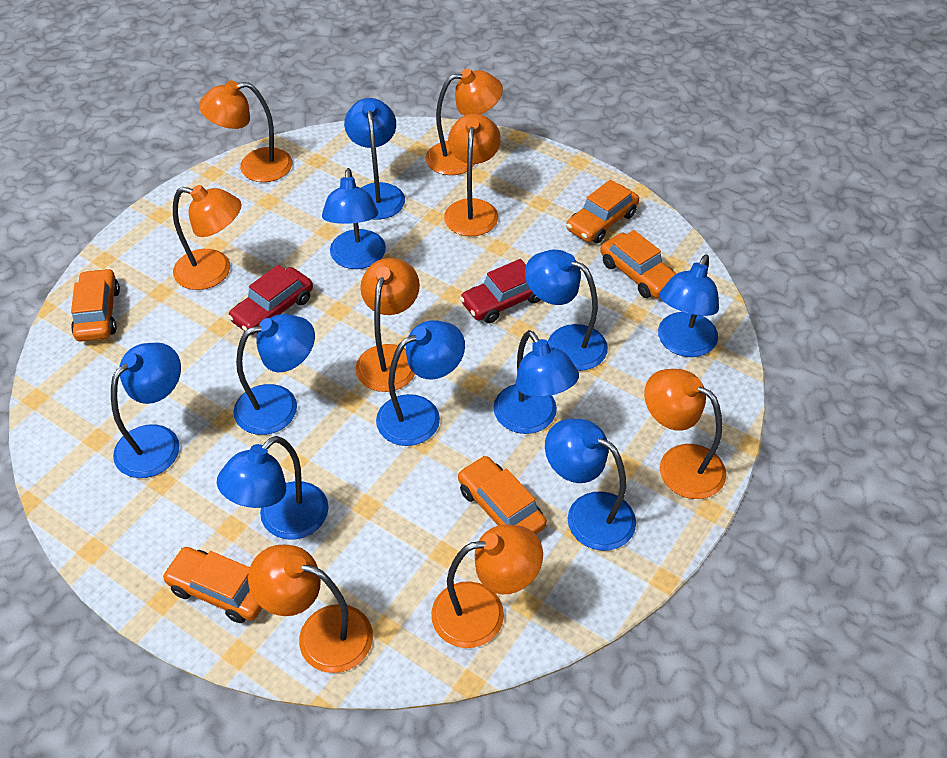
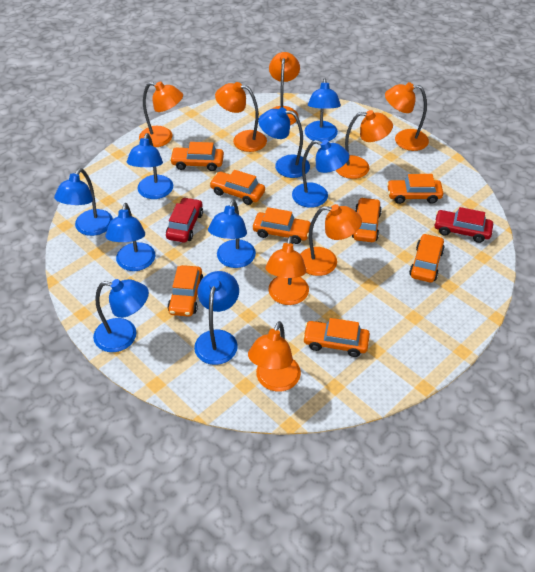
blue lamp: [111,342,181,478] [217,436,328,540] [233,314,315,435] [322,168,386,269] [344,98,405,219] [376,320,465,446] [493,330,579,434] [525,250,608,371] [545,419,636,551] [658,255,719,357] = 10 -> [54,168,113,236] [93,279,149,352] [105,203,155,271] [127,133,173,199] [194,271,239,365] [208,200,256,268] [258,107,310,178] [292,140,350,208] [305,78,341,142] = 9
orange car: [71,268,120,342] [162,547,262,623] [458,456,547,534] [566,180,639,243] [600,230,677,298] = 5 -> [168,265,204,317] [170,142,224,171] [209,170,265,205] [253,207,311,244] [303,318,370,357] [352,197,382,242] [387,174,443,204] [409,233,445,283] = 8

